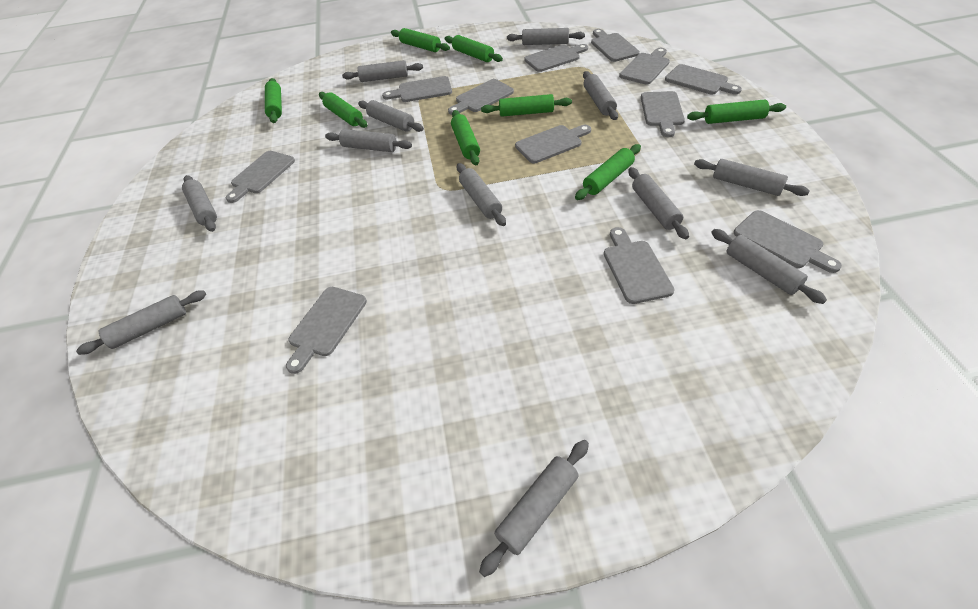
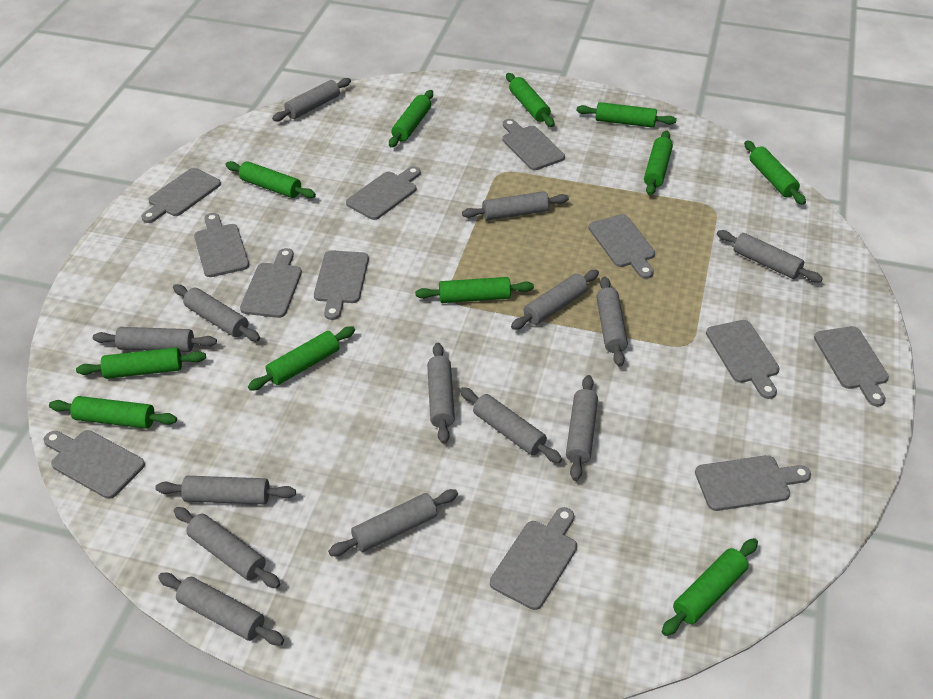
green rolling pin: [265,78,282,123] [319,92,368,128] [391,28,450,52] [445,35,503,62] [451,110,480,165] [481,94,572,117] [575,144,641,200] [687,99,786,124] = 8 -> [49,396,177,429] [76,347,206,379] [225,161,316,198] [248,326,355,391] [389,90,433,147] [415,277,534,303] [506,73,555,127] [576,102,677,128] [644,130,673,195] [662,538,758,636] [744,141,806,205] = 11
grey rolling pin: [76,290,206,355] [182,175,217,232] [325,129,412,152] [342,60,423,82] [358,100,424,132] [457,163,506,226] [479,440,589,577] [507,28,585,45] [583,71,618,120] [628,167,689,239] [694,159,810,196] [711,229,827,304] = 12 -> [93,327,217,352] [155,476,296,504] [158,573,284,645] [173,284,260,341] [174,507,280,588] [272,78,351,121] [328,489,458,556] [427,343,455,444] [460,387,562,463] [462,191,569,221] [511,270,599,330] [566,375,598,481] [597,276,628,367] [717,230,823,282] = 14

